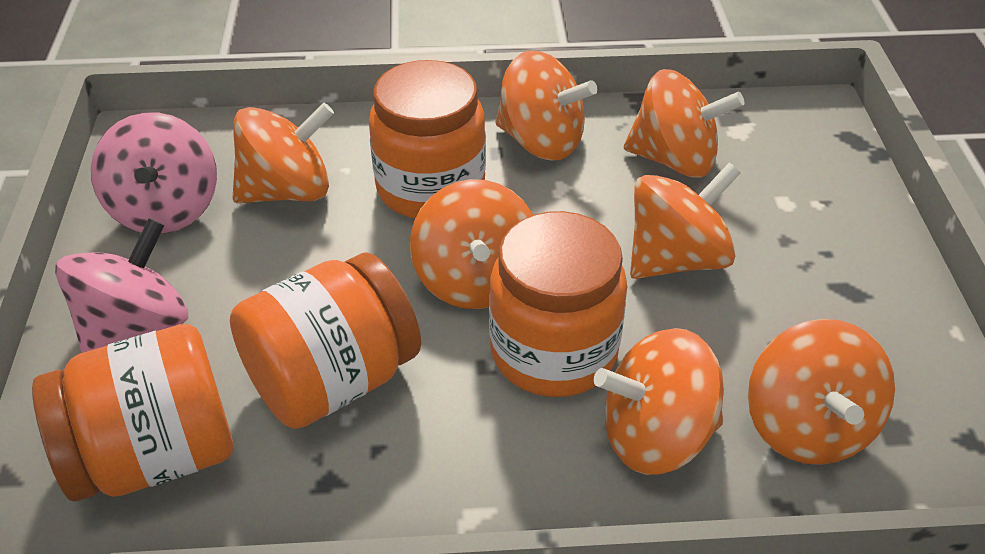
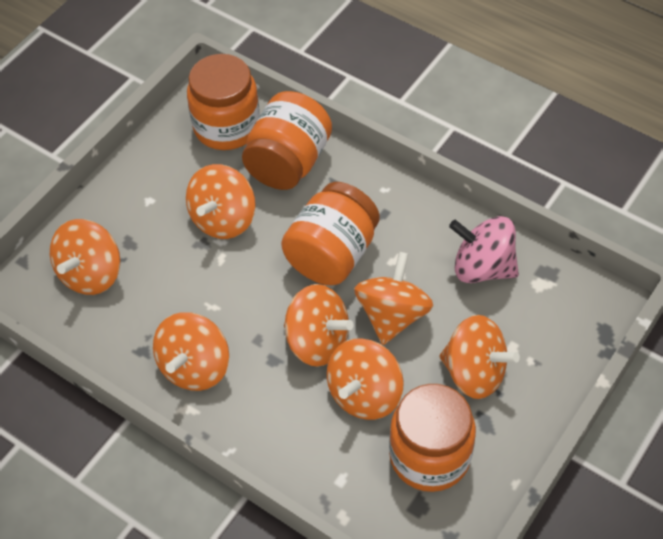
pink spinning top: [55,218,188,353] [91,112,217,234] = 2 -> [449,216,519,283] = 1

